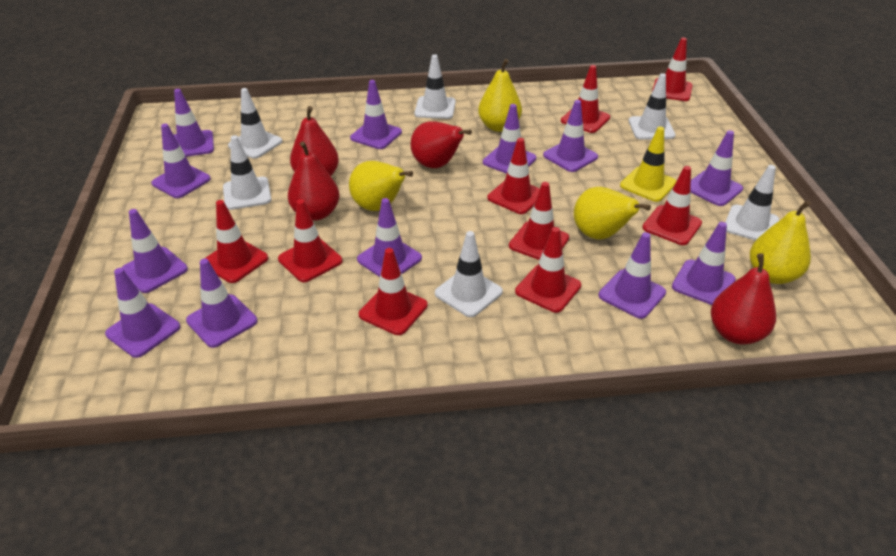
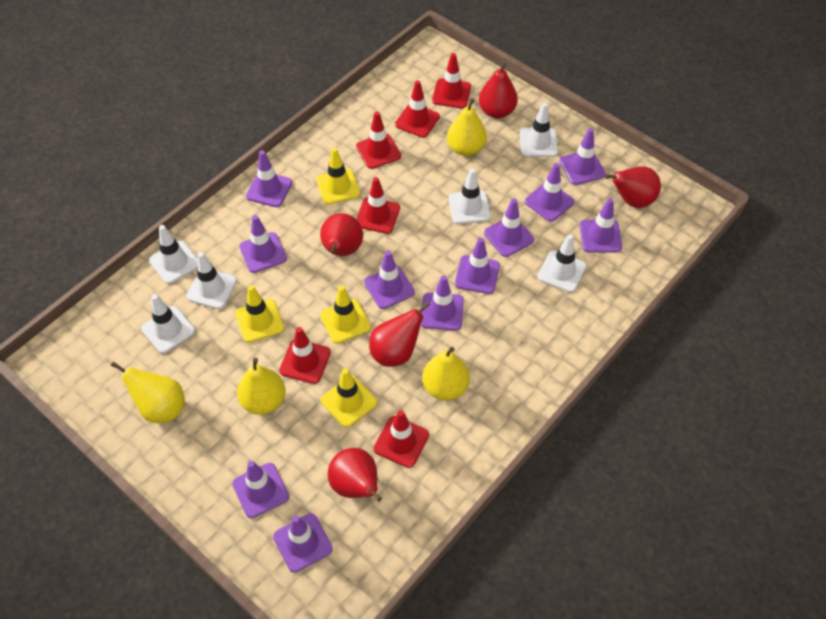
purple traffic cone: [105,268,180,358] [121,209,188,293] [151,124,211,198] [174,89,214,157] [186,259,257,348] [350,80,402,149] [357,198,422,277] [483,104,536,174] [543,100,598,172] [598,232,666,319] [672,222,736,305] [690,130,743,206] = 12 -> [232,461,289,518] [239,215,287,273] [246,150,292,207] [273,513,333,573] [364,251,415,309] [421,276,464,331] [455,238,500,294] [484,198,534,257] [525,163,574,222] [559,128,606,185] [580,198,622,253] = 11
red pear: [288,141,339,221] [290,106,339,176] [410,121,472,168] [711,253,776,344] = 4 -> [320,213,363,256] [328,448,382,502] [369,301,431,367] [479,63,518,118] [605,166,661,208] = 5
red traffic cone: [204,200,268,283] [278,199,343,282] [359,248,428,335] [487,138,540,214] [509,182,569,260] [515,227,581,313] [561,65,610,133] [642,166,702,245] [652,37,693,101] = 9 -> [279,327,331,384] [356,111,401,169] [356,177,400,234] [374,410,429,468] [395,80,440,138] [432,53,471,108] = 6
yellow traffic cone: [620,127,676,202] = 1 -> [235,285,284,343] [316,148,360,204] [320,285,371,344] [321,368,377,427] = 4

